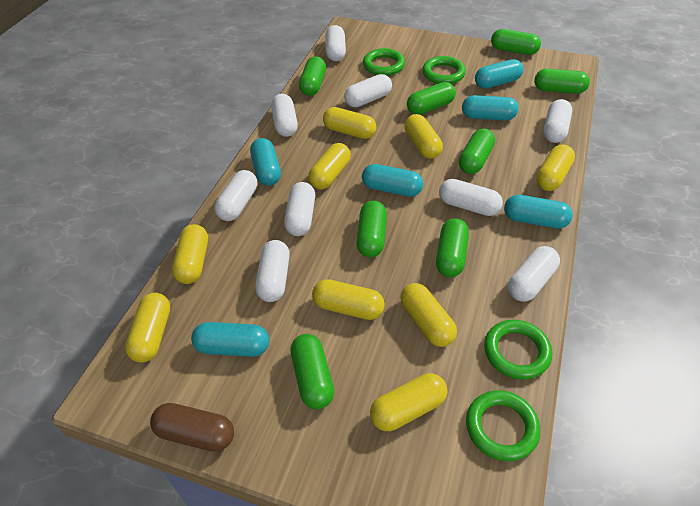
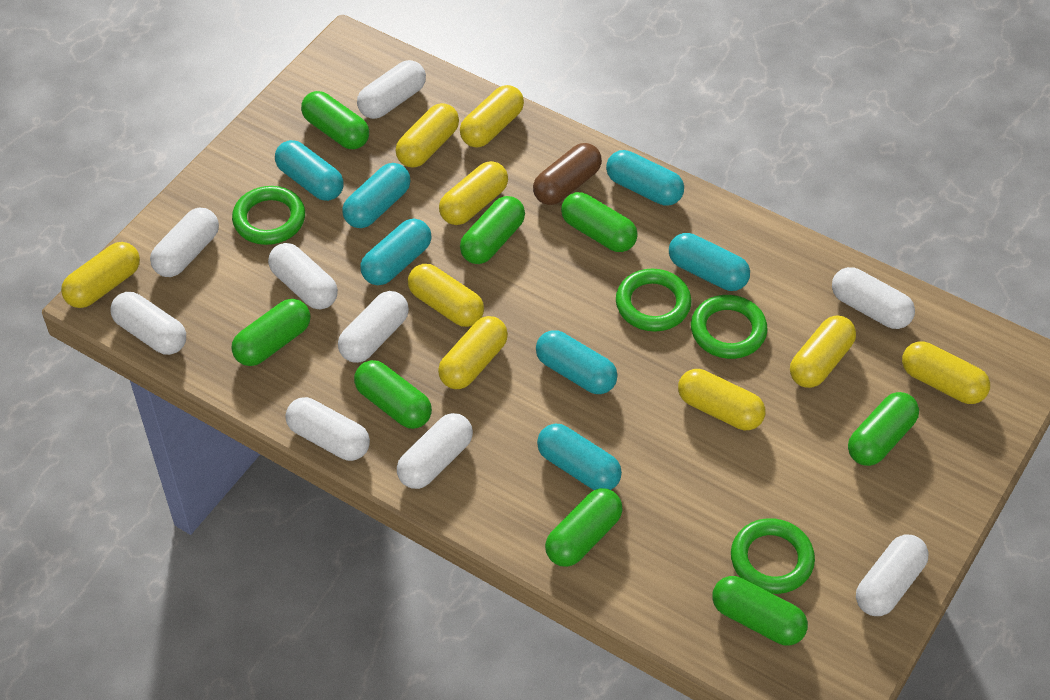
turquoise capsule: [191,322,269,357] [250,138,281,186] [362,164,423,197] [462,95,519,121] [475,59,523,89] [504,195,573,229] = 6 -> [275,140,344,201] [342,163,410,228] [360,219,431,285] [536,330,618,394] [537,424,622,490] [606,150,684,206] [669,233,750,291] = 7

